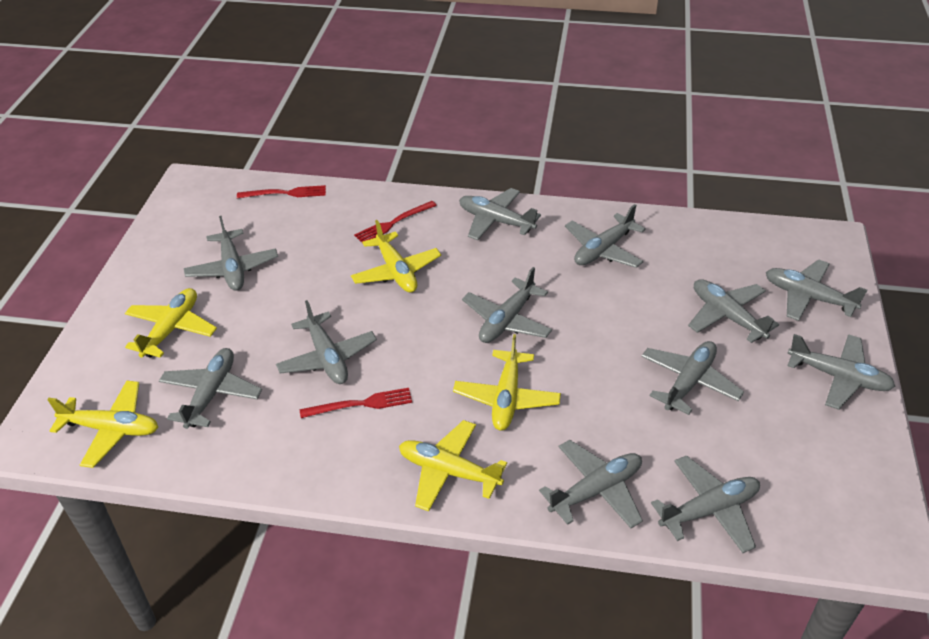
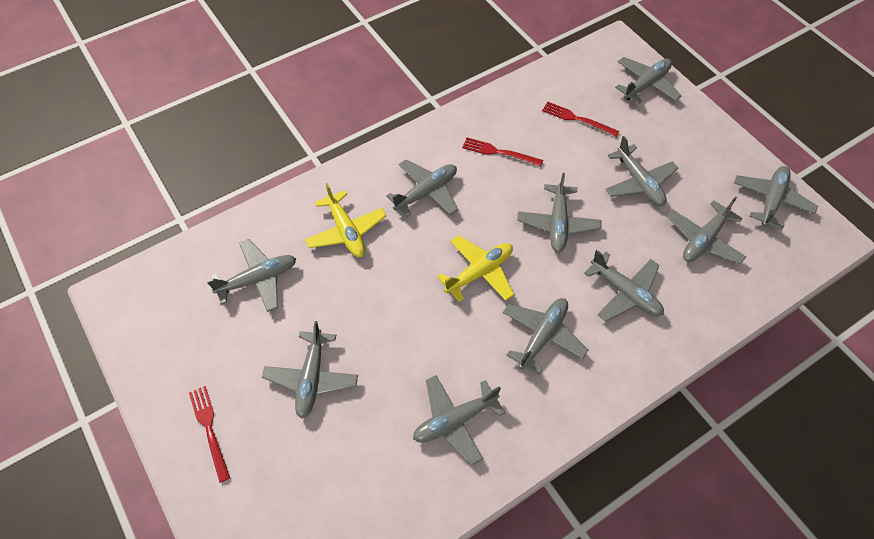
grey plane: [159,348,262,429] [184,216,278,291] [276,300,377,384] [459,188,541,240] [462,267,552,343] [539,440,643,528] [565,204,646,268] [641,341,744,415] [651,455,760,553] [688,279,779,343] [766,259,867,321] [787,334,895,410] = 12 -> [207,239,296,312] [262,321,358,419] [386,159,458,217] [413,375,505,465] [503,298,588,375] [517,173,601,252] [584,250,664,322] [605,136,678,206] [615,57,682,104] [667,196,746,264] [734,166,818,230] = 11
yellow plane: [47,381,158,468] [125,288,217,358] [351,220,441,293] [399,420,507,511] [453,334,561,431] = 5 -> [305,183,387,257] [437,235,514,302] = 2

